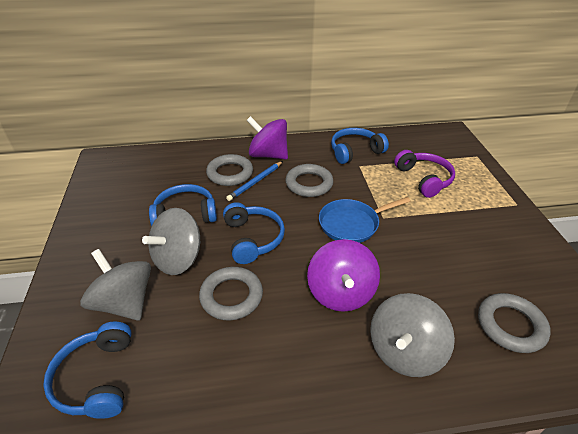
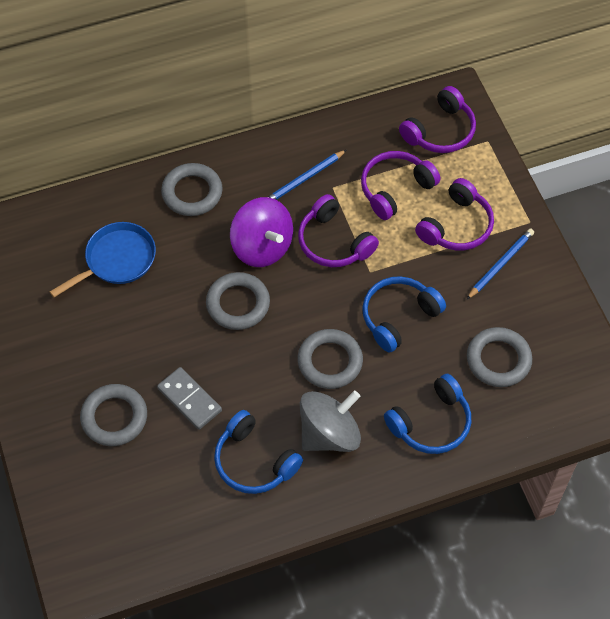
blue headphones: [43,322,132,419] [149,184,217,226] [223,202,285,264] [331,128,389,164] = 4 -> [214,410,303,494] [362,276,446,353] [384,374,471,454] = 3
blue pencil: [226,161,283,201] = 1 -> [268,150,346,200] [466,229,534,300] = 2
grey domino: none = 0 -> [157,367,222,430] = 1
grey ring: [199,267,263,320] [206,154,253,186] [285,164,333,197] [478,293,551,353] = 4 -> [80,384,147,446] [161,163,223,216] [206,272,270,330] [297,329,363,389] [467,327,532,387] = 5
grey spinning top: [80,249,151,321] [142,208,201,275] [370,293,455,377] = 3 -> [300,390,361,452] = 1
purple headphones: [394,150,455,198] = 1 -> [298,194,379,267] [361,151,440,220] [399,86,476,153] [415,178,494,250] = 4
purple spinning top: [247,116,288,159] [307,239,380,312] = 2 -> [230,197,293,267] = 1

